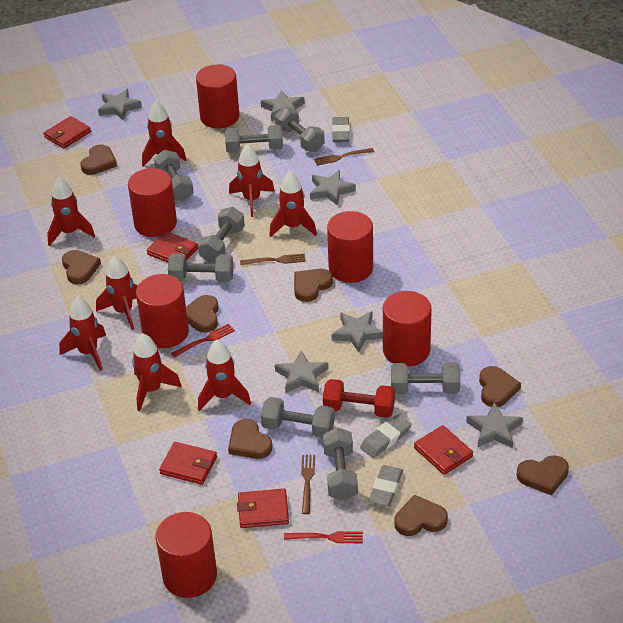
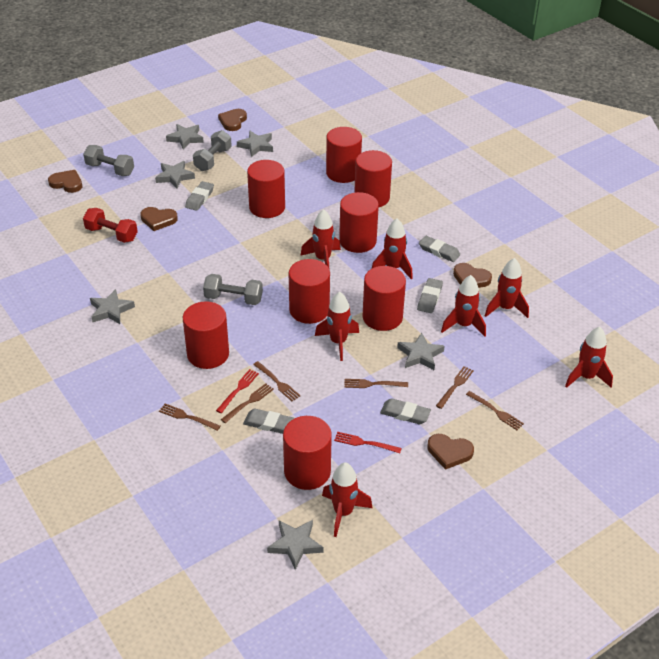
brown fork: [240,253,306,265] [301,455,315,514] [314,148,374,166] = 3 -> [159,404,221,431] [221,383,274,423] [253,361,301,401] [344,379,408,388] [436,366,474,409] [466,391,524,430] = 6
brown heart: [62,250,101,284] [80,144,117,175] [186,295,219,333] [228,419,272,459] [294,269,333,302] [395,495,448,536] [479,366,521,407] [517,456,569,496] = 8 -> [48,170,82,193] [140,207,178,231] [218,109,247,131] [428,434,474,470] [453,263,492,288] = 5
grey dumbbell: [154,150,193,201] [168,253,233,282] [198,207,245,263] [225,125,283,153] [261,397,335,438] [275,107,325,152] [323,427,358,501] [391,362,460,394] = 8 -> [83,145,134,176] [193,130,232,171] [203,274,263,305] = 3
grey eraser: [332,117,350,142] [360,414,411,458] [368,465,403,507] = 3 -> [185,181,214,211] [243,409,294,434] [380,398,431,424] [417,278,443,313] [419,236,460,262] = 5
red cylinder: [128,168,177,237] [136,274,189,348] [155,512,217,598] [196,64,240,128] [327,211,373,283] [383,291,432,367] = 6 -> [183,301,229,369] [247,160,285,218] [283,416,332,490] [289,259,330,324] [326,127,362,183] [339,192,379,253] [354,150,392,207] [362,266,406,331] = 8
red rocket: [47,177,95,246] [59,296,106,371] [96,255,138,330] [132,333,182,411] [142,101,187,167] [198,340,251,411] [229,144,275,217] [269,171,317,237] = 8 -> [300,209,341,268] [315,292,359,361] [322,463,372,537] [372,219,413,280] [441,275,486,337] [485,258,529,318] [565,327,613,388] = 7
red wallet: [44,116,91,149] [147,231,198,262] [159,442,217,485] [237,489,289,528] [414,425,473,475] = 5 -> none = 0

